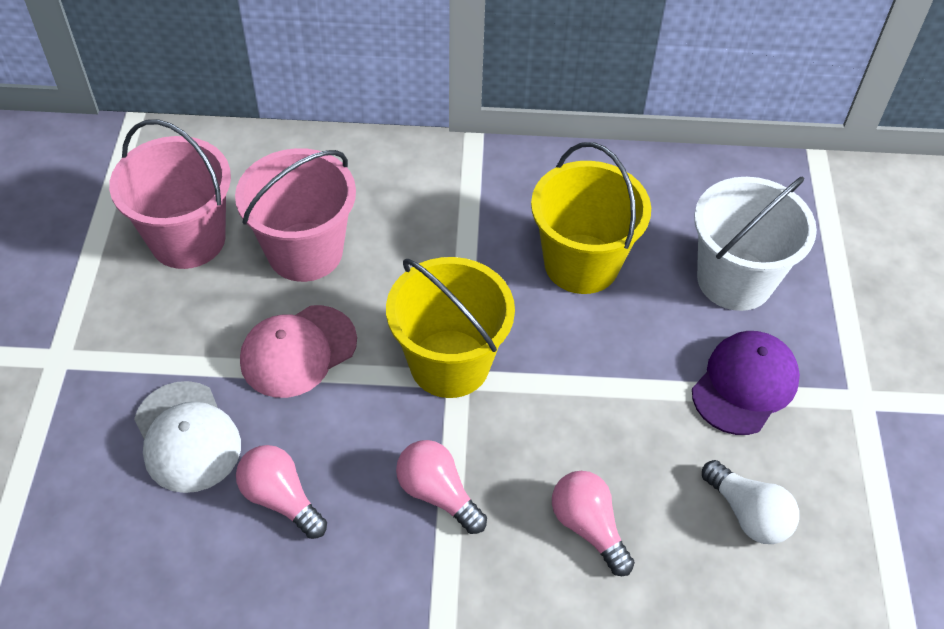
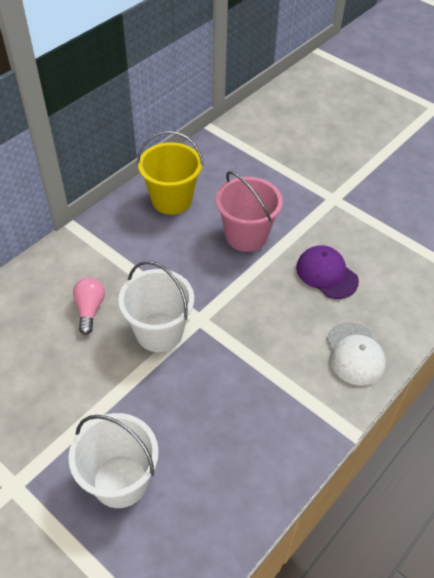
pink bucket: [109,119,231,269] [235,148,356,282] = 2 -> [216,171,283,252] = 1
pink cap: [240,305,357,398] = 1 -> none = 0
pink light bulb: [236,445,327,539] [396,440,487,534] [552,471,635,576] = 3 -> [73,278,105,335] = 1
white bucket: [694,176,817,311] = 1 -> [68,413,159,508] [118,261,194,352] = 2
white light bulb: [702,460,799,544] = 1 -> none = 0
yellow bucket: [386,257,515,398] [531,142,651,294] = 2 -> [137,131,203,215] = 1

